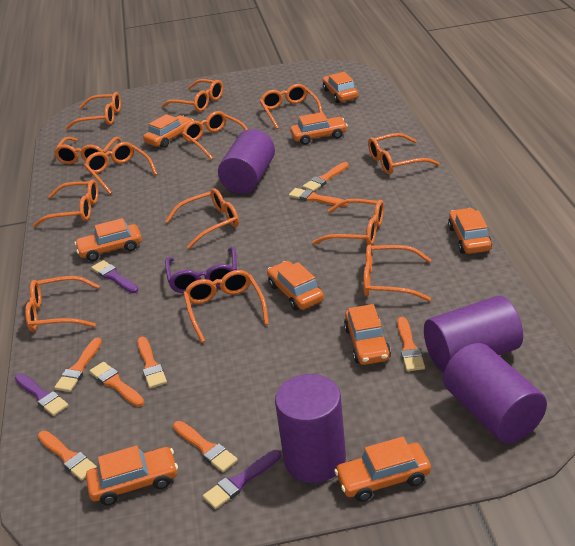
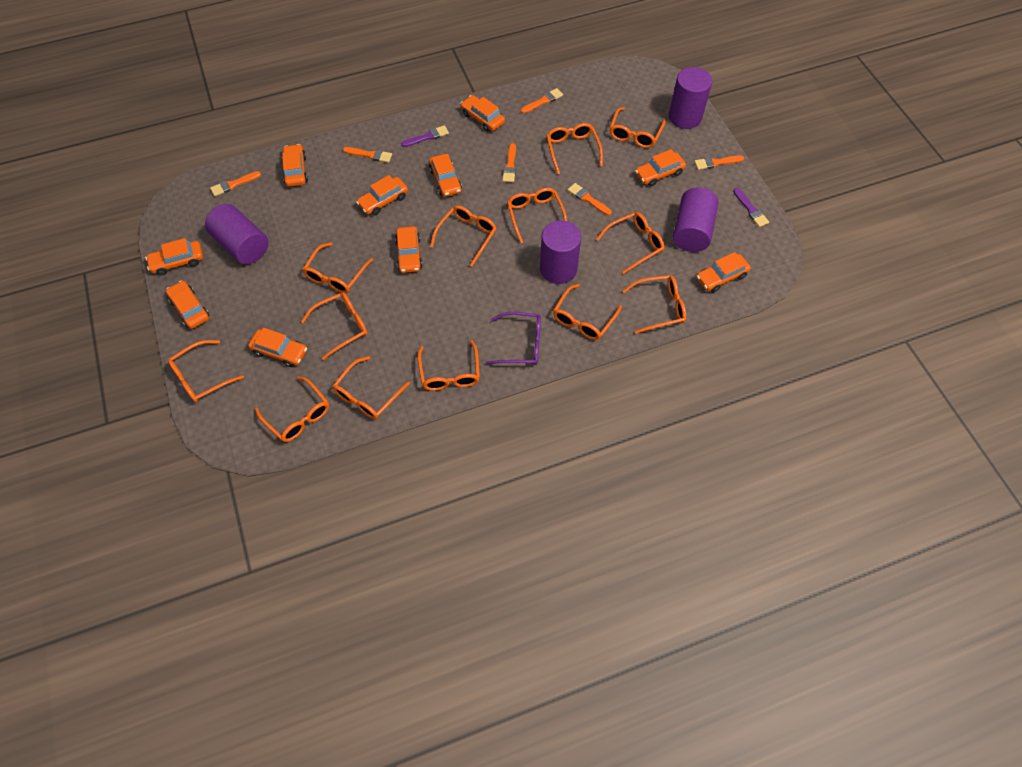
orange brush: [38,431,97,481] [54,338,102,392] [89,362,144,407] [137,337,167,389] [173,421,238,472] [289,188,348,207] [303,162,349,191] [397,317,425,371] = 8 -> [210,171,261,196] [343,147,392,163] [502,143,516,182] [521,88,563,114] [568,183,612,216] [694,155,744,170] = 6
orange car: [75,218,142,261] [86,445,178,505] [143,114,194,148] [267,261,324,310] [290,112,348,145] [323,72,358,103] [334,437,431,502] [344,304,391,365] [448,208,492,254] = 9 -> [145,238,203,275] [166,280,210,329] [248,328,307,367] [282,144,308,187] [356,175,408,216] [395,226,423,273] [429,154,462,197] [460,95,505,132] [635,149,686,186] [697,252,751,293] = 10
purple brush: [15,373,68,416] [91,260,139,293] [203,450,281,509] = 3 -> [401,125,449,147] [733,188,769,227] = 2

